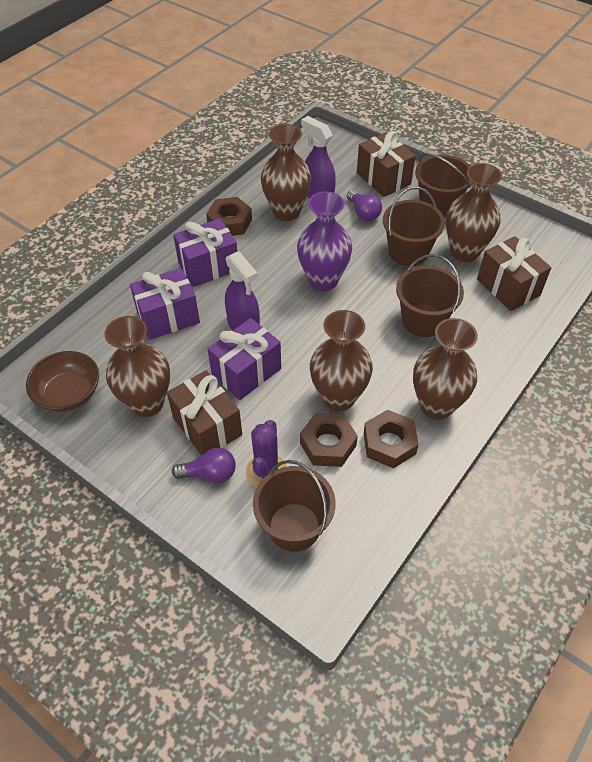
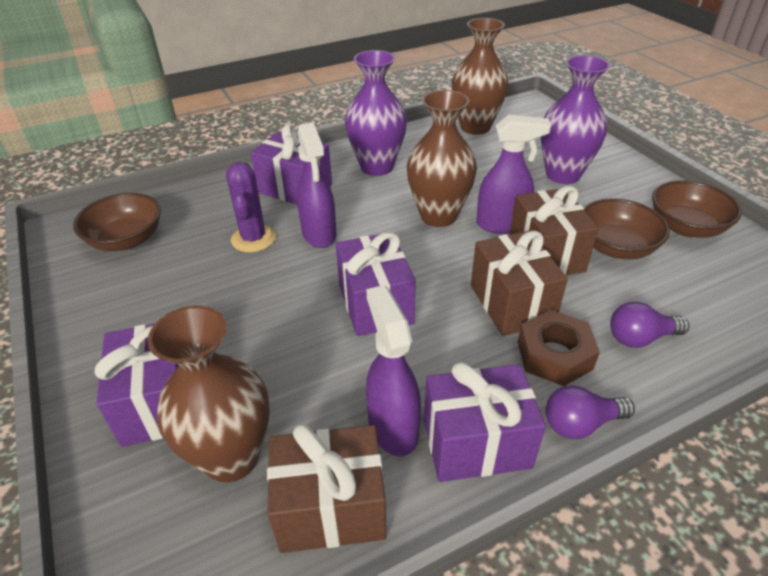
brown bowl: [26,351,99,412] = 1 -> [73,193,161,251] [584,198,670,259] [652,180,742,238] = 3
brown bucket: [253,460,336,552] [383,187,445,266] [396,254,464,337] [415,153,472,217] = 4 -> none = 0
brown nut: [206,197,252,236] [300,413,358,467] [364,410,419,468] = 3 -> [518,310,600,386] = 1
brown vase: [104,316,170,417] [261,124,312,221] [310,310,373,411] [413,318,478,420] [446,163,502,262] = 5 -> [148,305,270,482] [407,90,477,227] [452,18,509,135] = 3
purple gift: [130,268,200,340] [173,218,237,287] [208,318,281,400] = 3 -> [94,324,179,447] [251,124,332,205] [336,232,416,336] [424,362,546,482] = 4
purple spray bottle: [225,251,260,331] [301,116,336,199] = 2 -> [297,123,336,248] [366,285,421,456] [476,115,551,234] = 3
purple vase: [297,191,352,291] = 1 -> [345,50,407,176] [541,55,610,184] = 2

